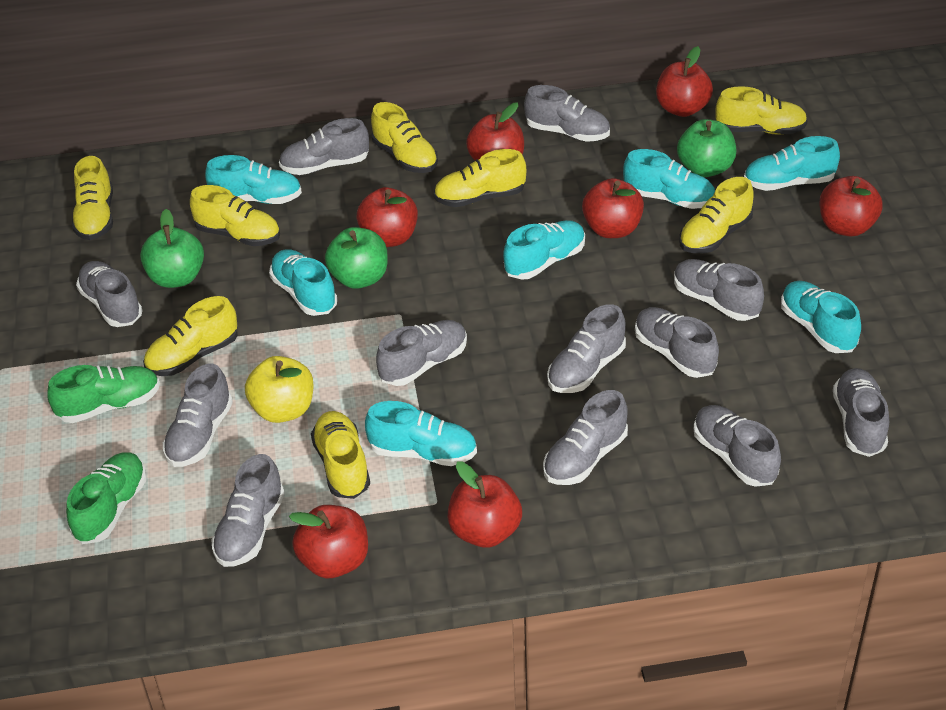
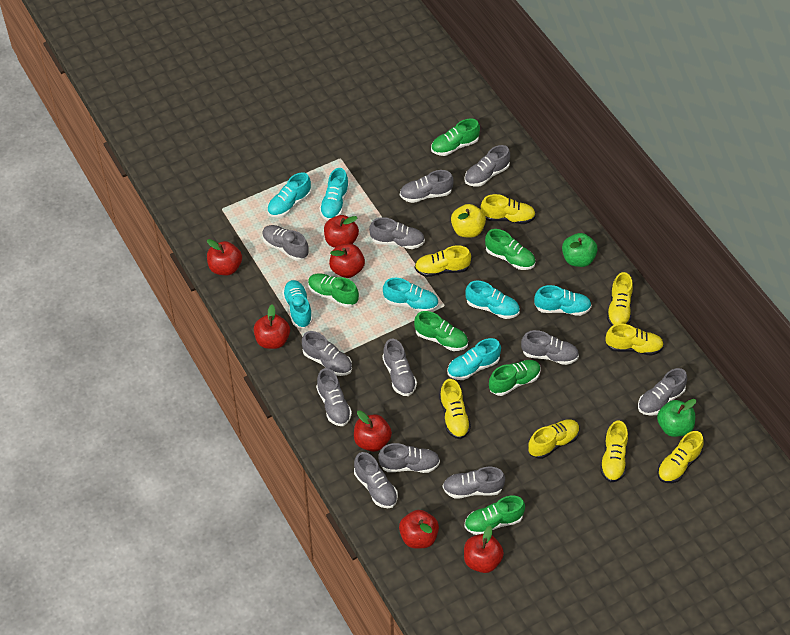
green apple: [140,209,204,288] [325,227,388,289] [677,119,736,177] = 3 -> [562,233,598,267] [657,399,696,437] = 2
green shoe: [47,365,160,423] [66,452,146,544] = 2 -> [308,273,359,308] [414,311,468,351] [431,119,480,156] [464,496,525,535] [485,229,536,270] [489,360,541,396] = 6

